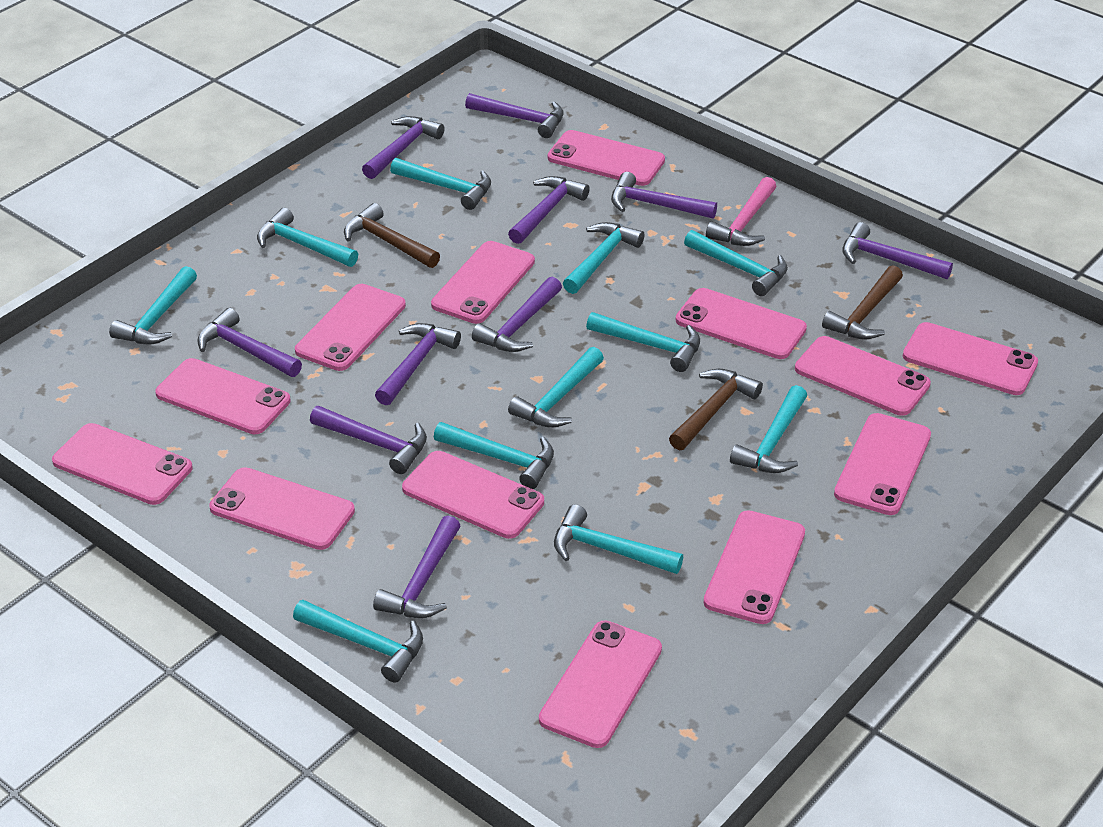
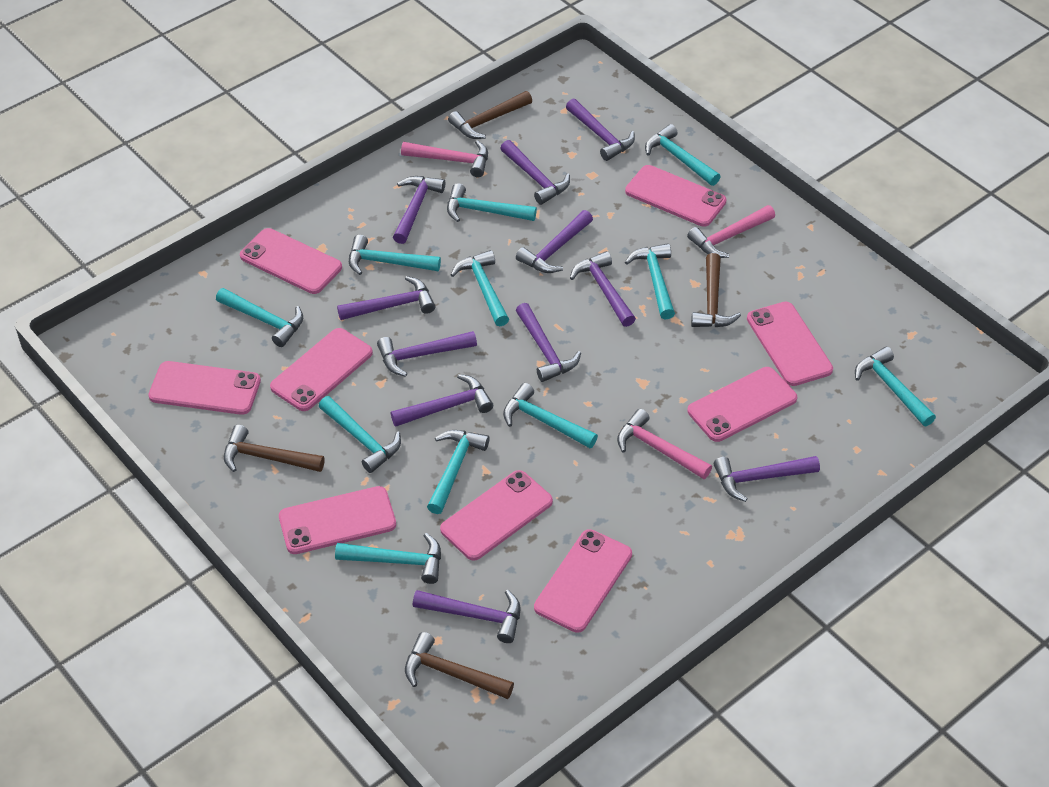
brown hammer: [344,203,440,268] [669,369,763,451] [822,265,903,340] = 3 -> [224,425,325,472] [405,632,514,699] [448,91,532,139] [691,253,741,327] = 4
pink hammer: [706,177,776,246] = 1 -> [401,140,488,177] [617,409,712,479] [687,205,775,258] = 3
pink phone: [52,423,192,505] [155,358,291,434] [209,467,355,550] [295,284,406,371] [402,451,544,539] [431,241,535,324] [539,620,662,748] [548,130,665,186] [676,288,807,359] [703,510,805,624] [795,336,931,416] [834,413,931,515] [903,322,1038,395] = 13 -> [148,361,261,415] [240,228,342,294] [270,328,373,411] [279,486,396,554] [440,470,553,561] [534,529,632,633] [625,165,726,227] [687,367,797,442] [747,302,833,386] = 9
purple hammer: [197,308,302,377] [310,406,427,474] [362,116,444,179] [373,516,461,618] [375,323,461,405] [465,93,564,138] [472,277,562,352] [508,176,590,244] [611,172,717,219] [842,222,953,279] = 10 -> [337,276,435,320] [377,331,477,377] [391,374,493,427] [393,176,445,244] [412,590,521,643] [500,140,570,205] [516,210,593,273] [516,303,581,382] [566,99,635,161] [570,251,636,327] [714,456,820,502] = 11

